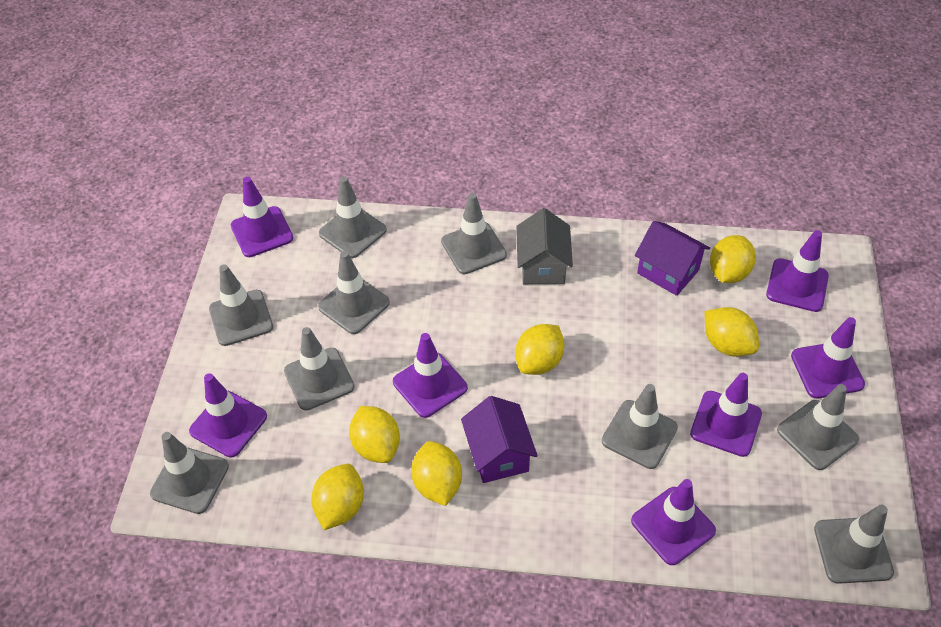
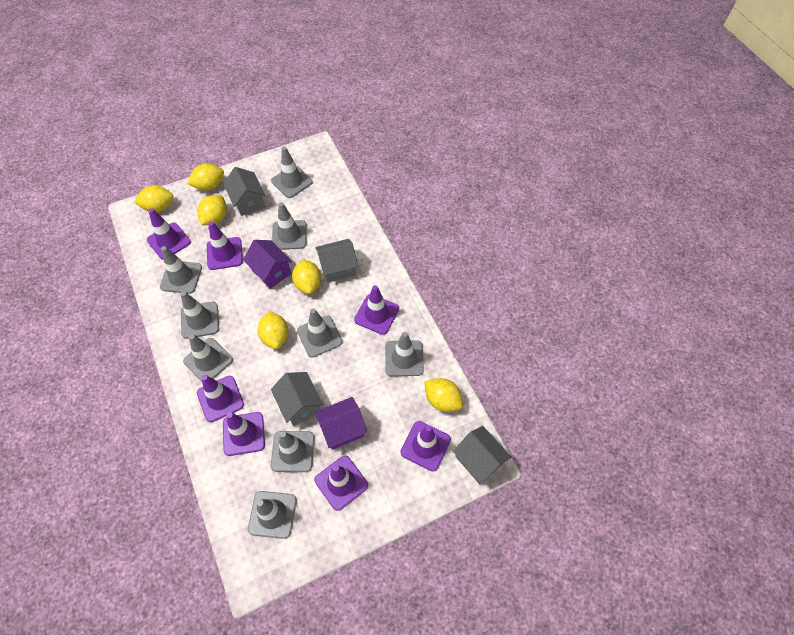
grey house: [516,208,573,284] = 1 -> [223,167,265,216] [271,372,323,426] [315,239,358,283] [453,426,511,484] = 4

